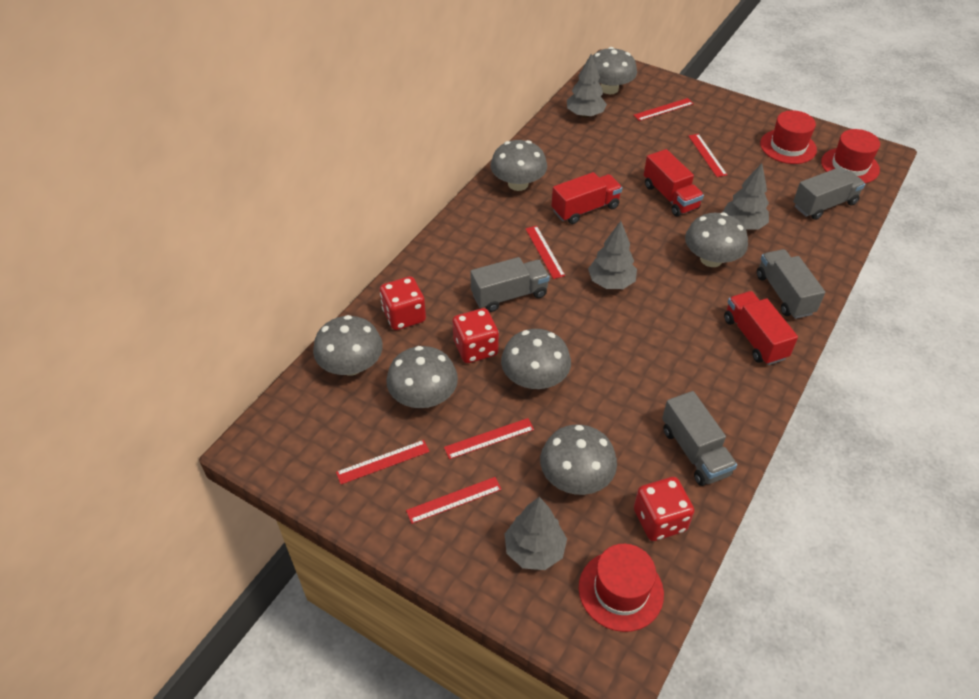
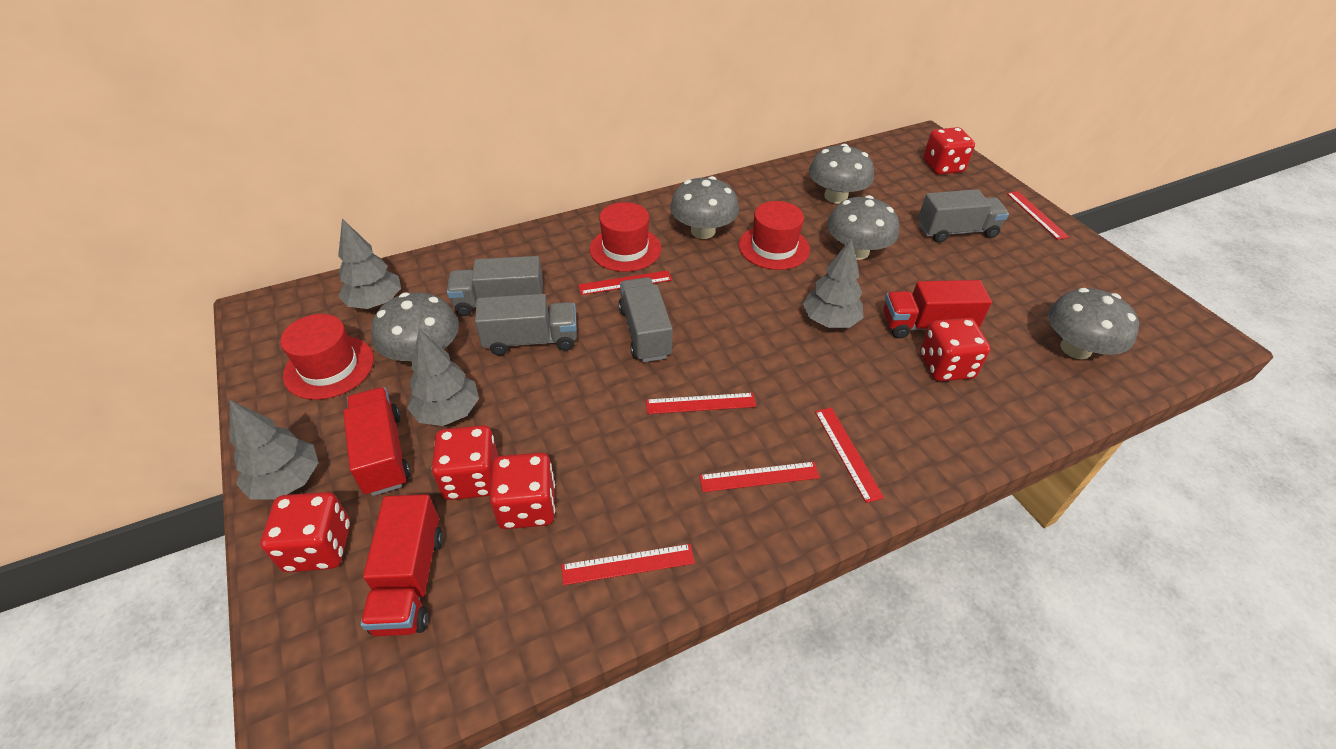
grey mushroom: [313,315,383,376] [386,346,458,408] [490,140,547,191] [501,329,571,389] [540,425,617,495] [593,47,637,94] [685,212,748,267] = 7 -> [371,292,459,362] [670,176,739,239] [809,144,874,204] [827,195,899,260] [1048,288,1139,359] = 5
red dice: [380,276,426,330] [453,308,499,363] [634,477,694,541] = 3 -> [261,492,350,572] [432,425,498,500] [490,452,555,529] [920,318,990,381] [923,127,975,175] = 5

